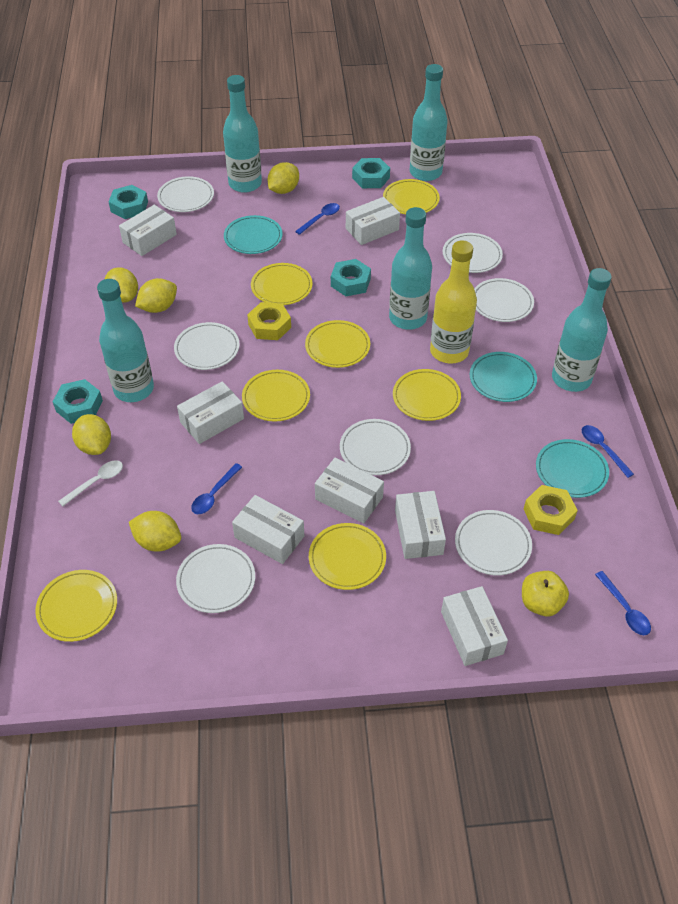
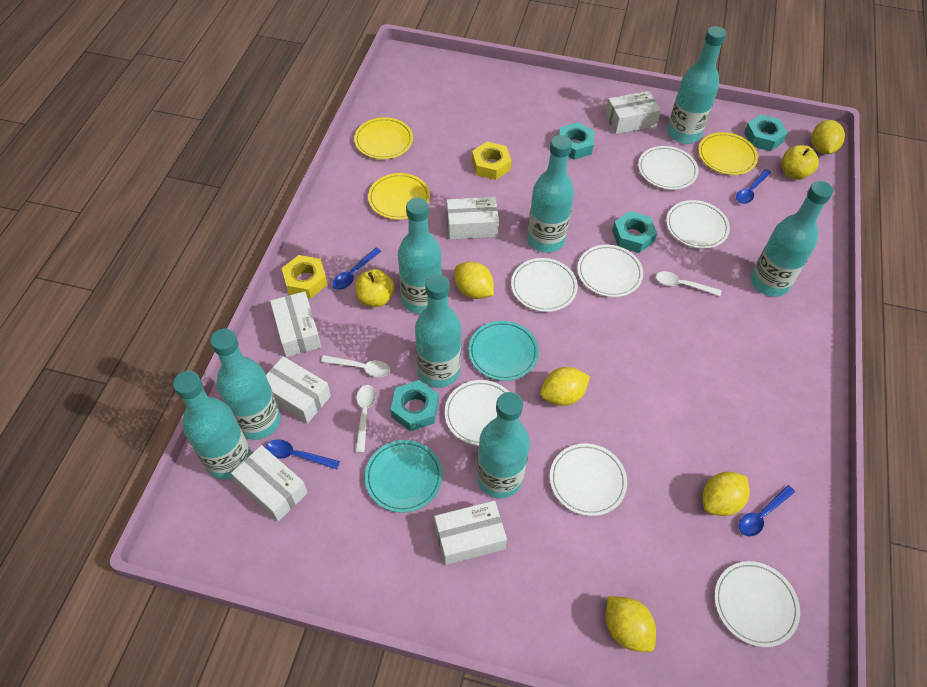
turquoise bottle: [97,279,154,402] [223,75,262,193] [389,207,432,330] [410,64,448,181] [552,268,612,392] = 5 -> [173,371,251,480] [210,328,280,440] [398,198,442,314] [415,274,461,387] [477,392,530,498] [527,135,574,253] [667,26,726,144] [751,181,833,297] = 8
turquoise plate: [224,215,283,254] [470,352,537,402] [536,439,609,498] = 3 -> [365,440,443,513] [468,321,539,381] = 2
white box: [119,205,177,256] [177,381,244,444] [232,495,304,564] [315,458,384,524] [346,197,400,245] [395,491,446,559] [441,586,508,666] = 7 -> [231,445,308,522] [266,356,331,424] [270,291,321,357] [434,501,507,565] [447,197,499,240] [605,91,661,134] = 6
white spoon: [58,460,123,506] = 1 -> [321,355,390,377] [355,385,376,453] [656,271,721,296] = 3
yellow apple: [522,571,569,616] = 1 -> [355,269,394,307] [782,145,819,180] = 2
yellow bottle: [430,240,477,364] = 1 -> none = 0
yellow plate: [35,570,117,642] [242,370,310,422] [251,263,313,305] [305,320,370,368] [309,523,386,590] [383,179,440,214] [393,369,461,421] = 7 -> [354,117,413,159] [368,173,430,220] [698,132,758,175] = 3

